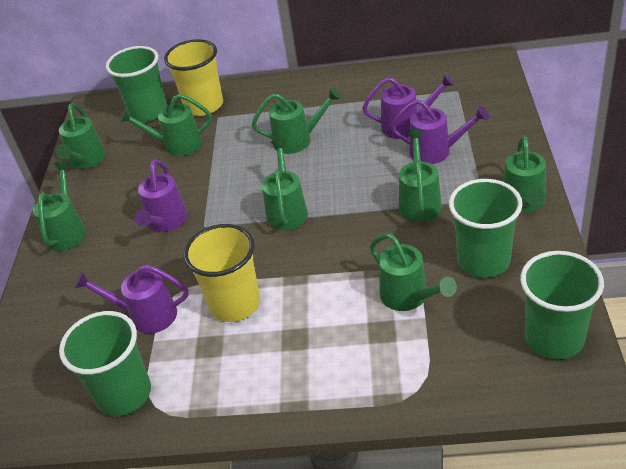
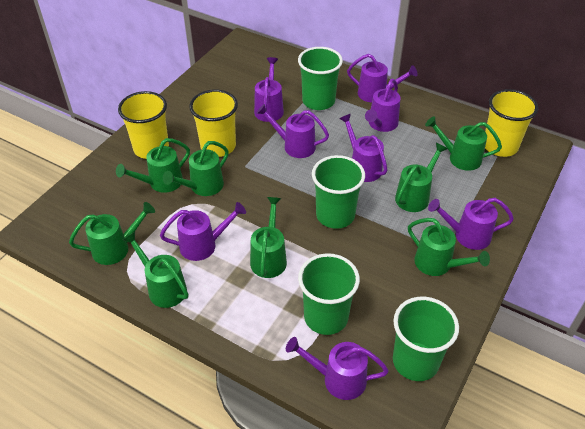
purple watering can: [74,265,188,334] [134,160,187,232] [362,74,455,139] [390,100,489,164] = 4 -> [160,202,246,261] [254,57,284,122] [256,104,329,158] [286,337,389,400] [339,114,387,182] [347,54,418,103] [365,79,401,132] [428,198,514,250] = 8
yellow cup: [164,39,223,116] [184,224,260,322] = 2 -> [118,91,169,159] [189,90,238,157] [485,89,538,157] = 3

